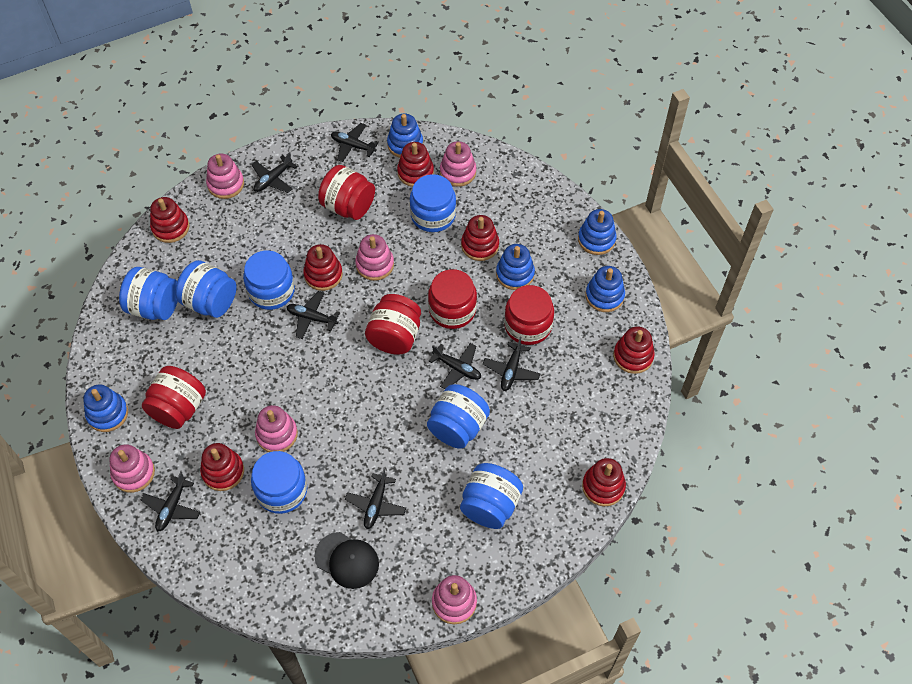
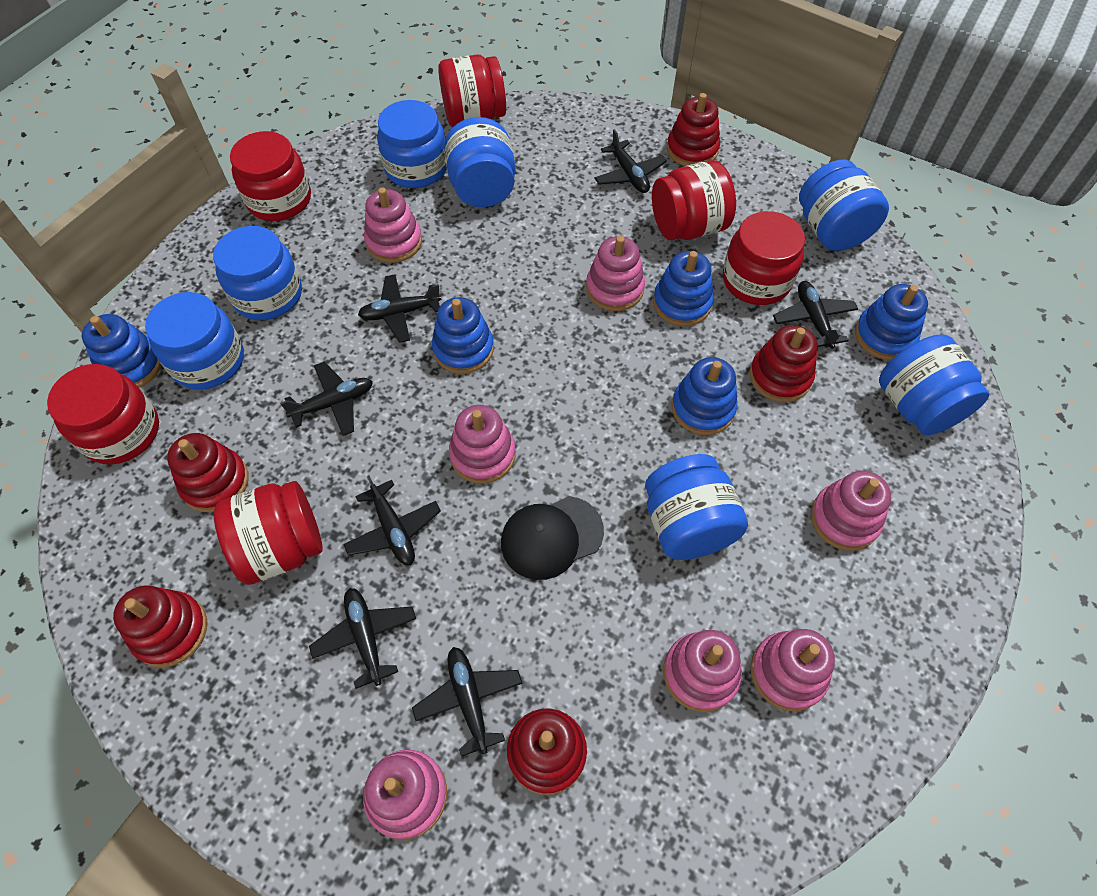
pink stacking toy: [109,444,155,493] [206,153,244,199] [255,405,298,452] [355,234,394,281] [432,575,477,624] [440,141,476,187] = 6 -> [363,750,447,840] [364,187,422,263] [449,405,516,484] [586,236,645,311] [663,630,742,712] [750,629,835,711] [811,471,891,551] = 7
red jar: [142,366,206,429] [318,165,375,220] [365,294,421,355] [428,269,477,329] [504,285,554,345] = 5 -> [47,364,159,465] [214,481,323,585] [230,131,311,221] [438,55,506,128] [652,160,736,240] [723,211,805,305] = 6
red stacking toy: [150,197,189,243] [200,443,244,491] [303,244,343,291] [397,142,434,187] [461,215,499,261] [582,458,626,506] [613,327,655,374] = 7 -> [113,586,207,667] [167,433,249,512] [507,708,587,795] [667,93,720,166] [749,325,818,402] = 5

